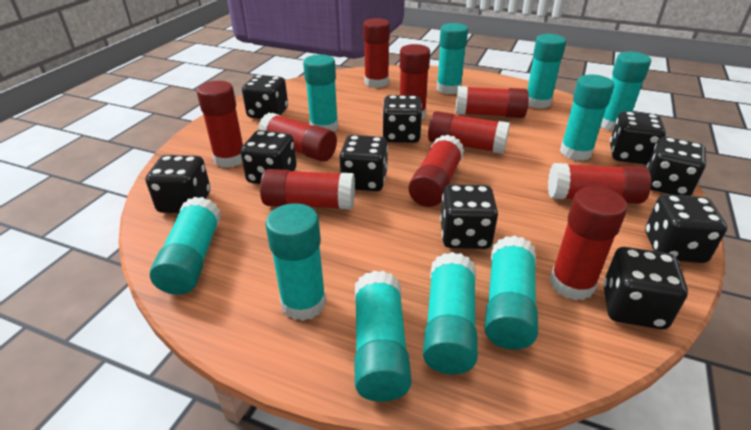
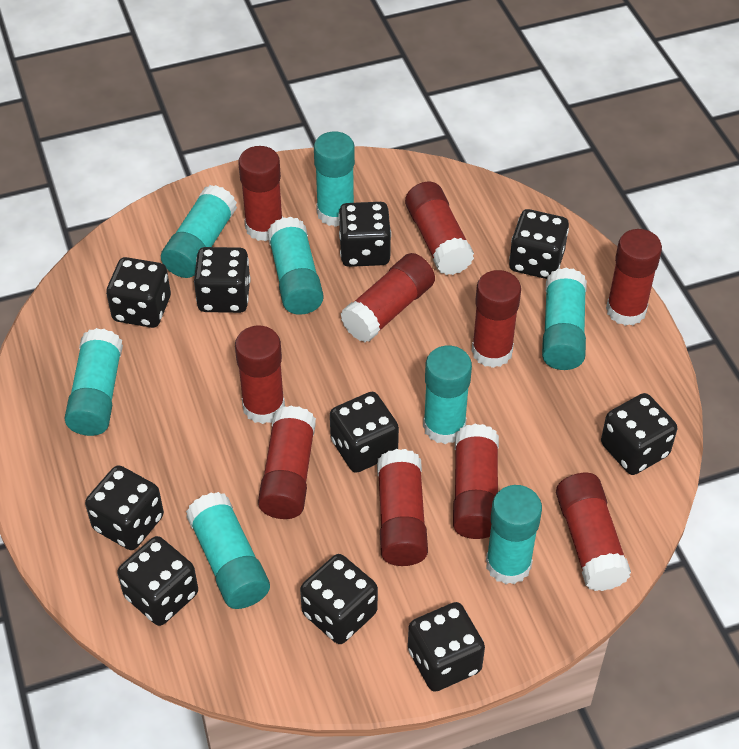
turquoise glue stick: [150,197,221,295] [265,203,326,321] [303,54,338,132] [354,271,412,402] [423,252,478,374] [437,23,468,94] [484,236,538,350] [527,34,566,108] [560,75,614,161] [600,52,651,131] = 10 -> [64,328,123,436] [161,185,237,278] [186,492,270,609] [267,217,324,315] [314,132,355,227] [423,346,472,444] [486,485,542,584] [542,268,587,370] = 8

